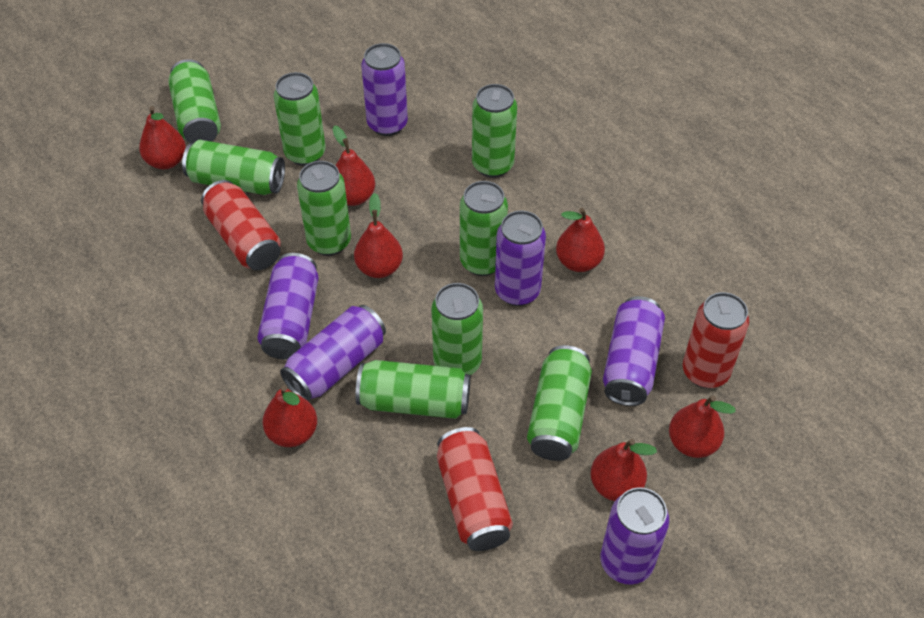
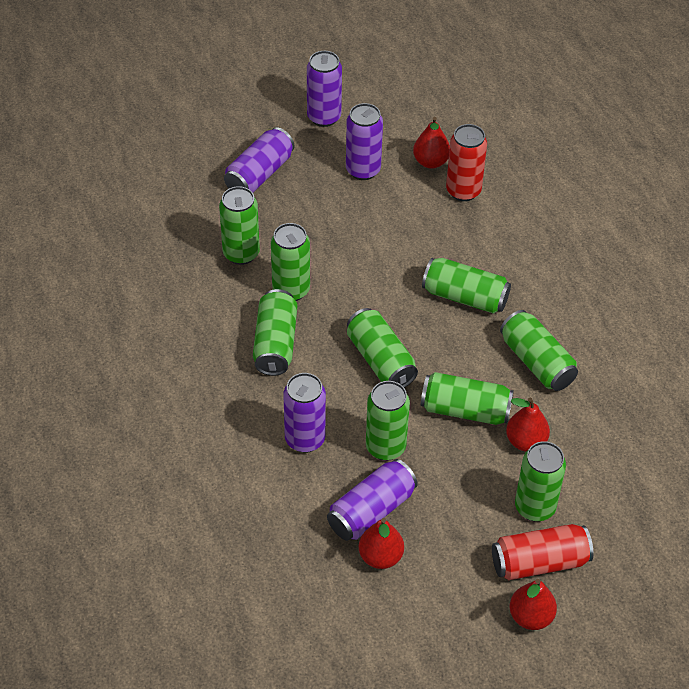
purple can: [257,253,319,360] [280,305,386,401] [361,43,408,136] [495,211,546,306] [600,487,669,584] [603,296,665,406] = 6 -> [224,127,294,193] [283,373,326,453] [307,51,342,127] [327,459,418,541] [346,103,383,180] = 5
red can: [201,180,281,270] [437,427,513,551] [683,292,749,388] = 3 -> [446,124,487,201] [492,524,593,580] = 2
red pear: [139,106,186,169] [263,385,317,447] [333,125,375,206] [354,193,403,278] [556,208,605,272] [590,439,657,501] [669,395,736,458] = 7 -> [359,518,404,569] [413,117,450,169] [506,398,550,452] [510,579,557,630] = 4

